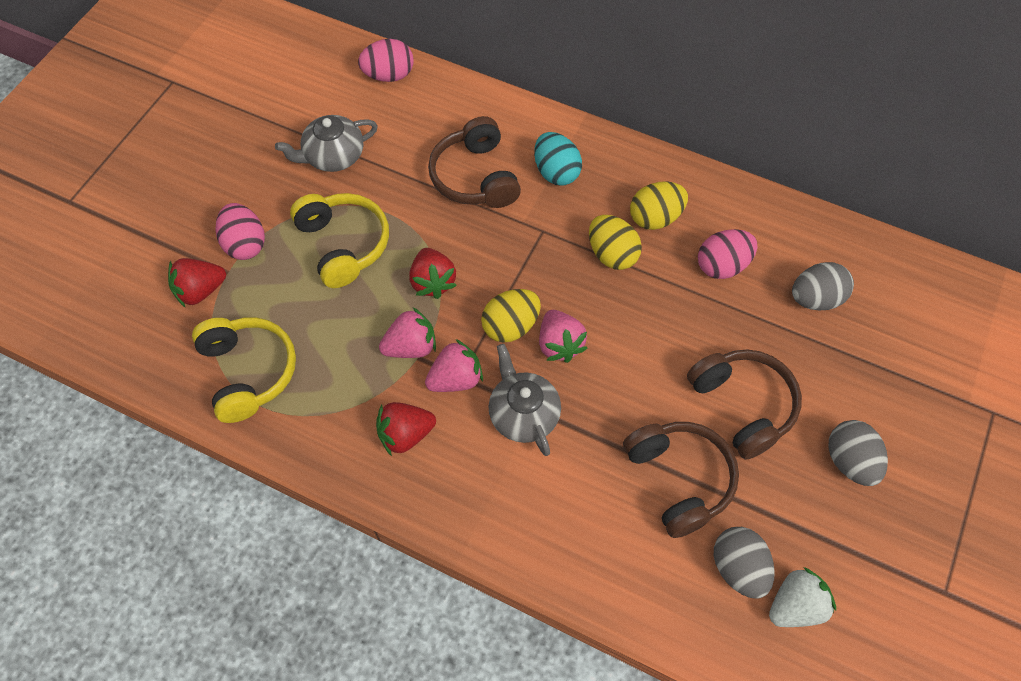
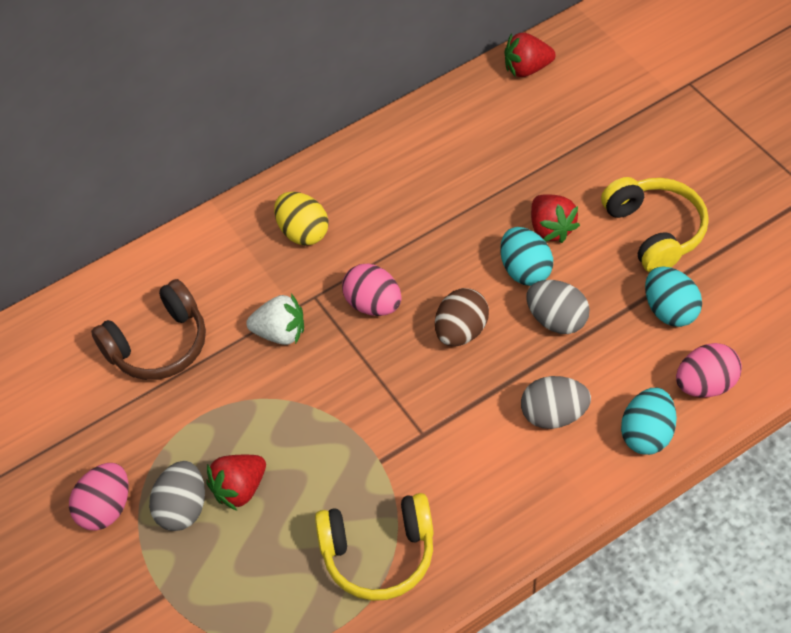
brown egg: none = 0 -> [435,288,489,346] = 1
brown headphones: [428,116,521,208] [623,422,739,538] [687,349,802,460] = 3 -> [91,279,206,380] = 1
grey teapot: [275,115,378,172] [489,344,561,456] = 2 -> none = 0
pink strawberry: [379,307,436,358] [425,339,483,392] [539,310,587,363] = 3 -> none = 0
turquoise egg: [534,132,582,186] = 1 -> [500,227,553,286] [621,388,677,455] [645,267,702,327] = 3
yellow egg: [481,289,541,343] [589,215,642,270] [630,181,688,230] = 3 -> [274,192,329,246] = 1

